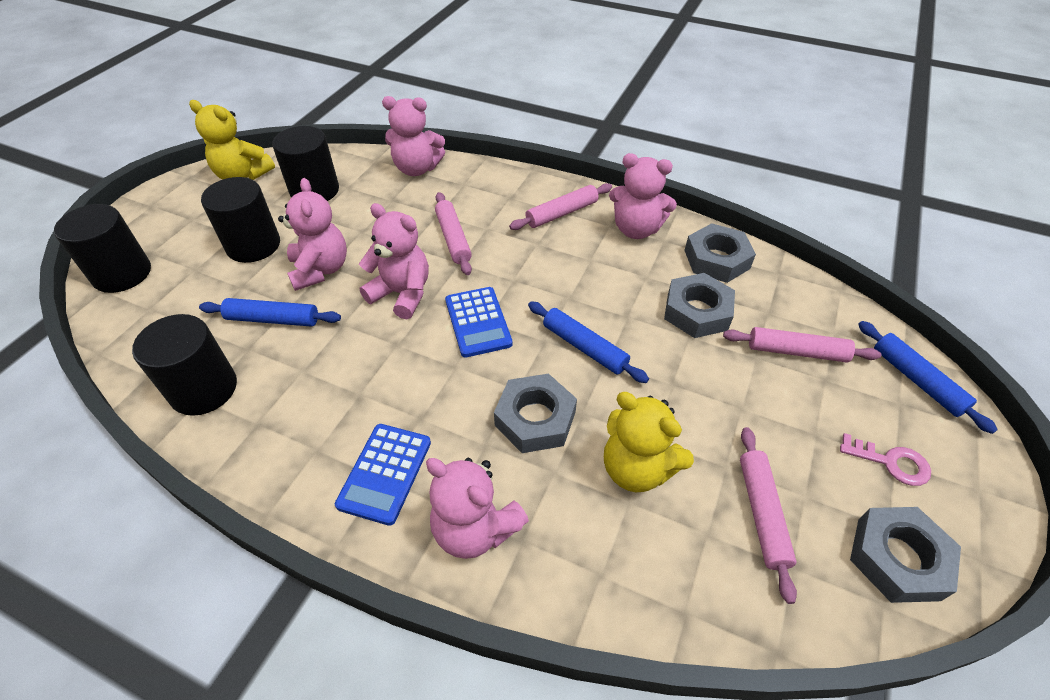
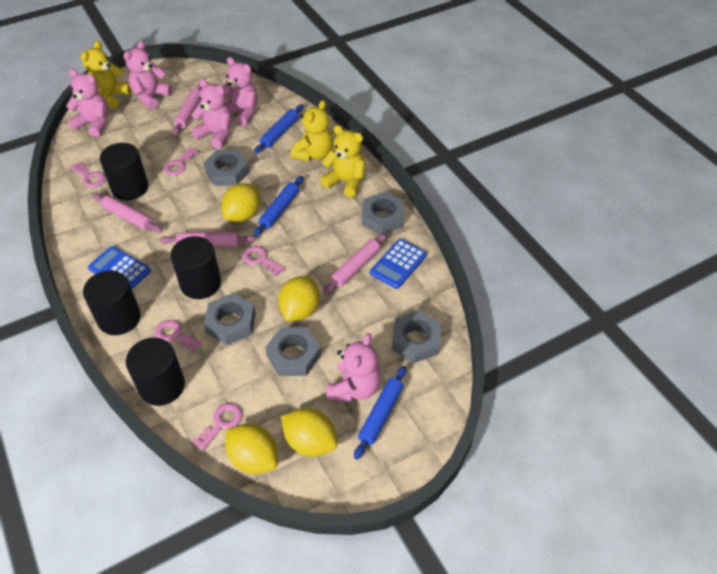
grey nut: [494,374,577,453] [664,273,735,338] [684,223,756,283] [850,507,961,603] = 4 -> [204,150,250,186] [204,293,256,345] [265,327,321,376] [362,192,404,234] [392,310,442,363] = 5
pink key: [840,433,931,486] = 1 -> [70,162,105,188] [155,320,202,353] [163,147,199,176] [192,403,242,451] [243,246,285,276] = 5
yellow lemon: none = 0 -> [221,183,260,222] [225,424,278,474] [278,276,320,321] [281,408,338,456] = 4
yellow teddy bear: [189,100,275,180] [604,392,694,492] = 2 -> [81,41,132,109] [291,100,333,161] [320,125,365,197] = 3

